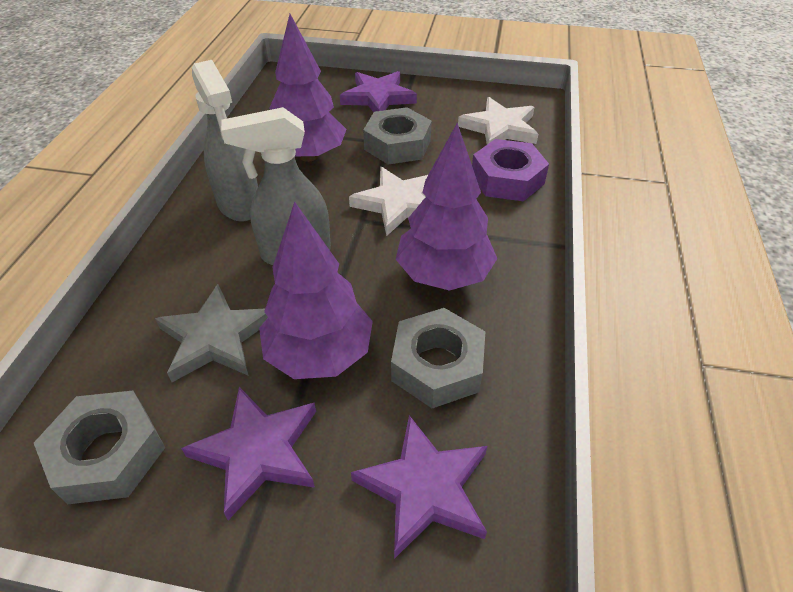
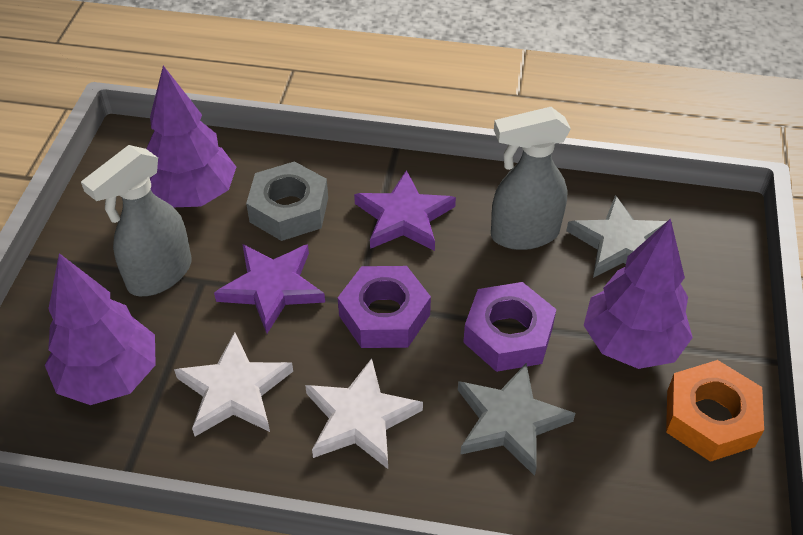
grey nut: [34,391,165,505] [363,107,432,165] [391,308,485,408] = 3 -> [246,161,328,241] = 1
grey star: [155,284,268,382] = 1 -> [458,363,575,476] [566,195,667,278] = 2
orange nut: none = 0 -> [666,360,764,462] = 1
purple nut: [472,139,549,201] = 1 -> [338,266,431,348] [463,282,556,372] = 2
purple star: [181,387,316,520] [340,71,417,112] [351,415,487,559] = 3 -> [214,244,325,333] [354,170,456,251] = 2

